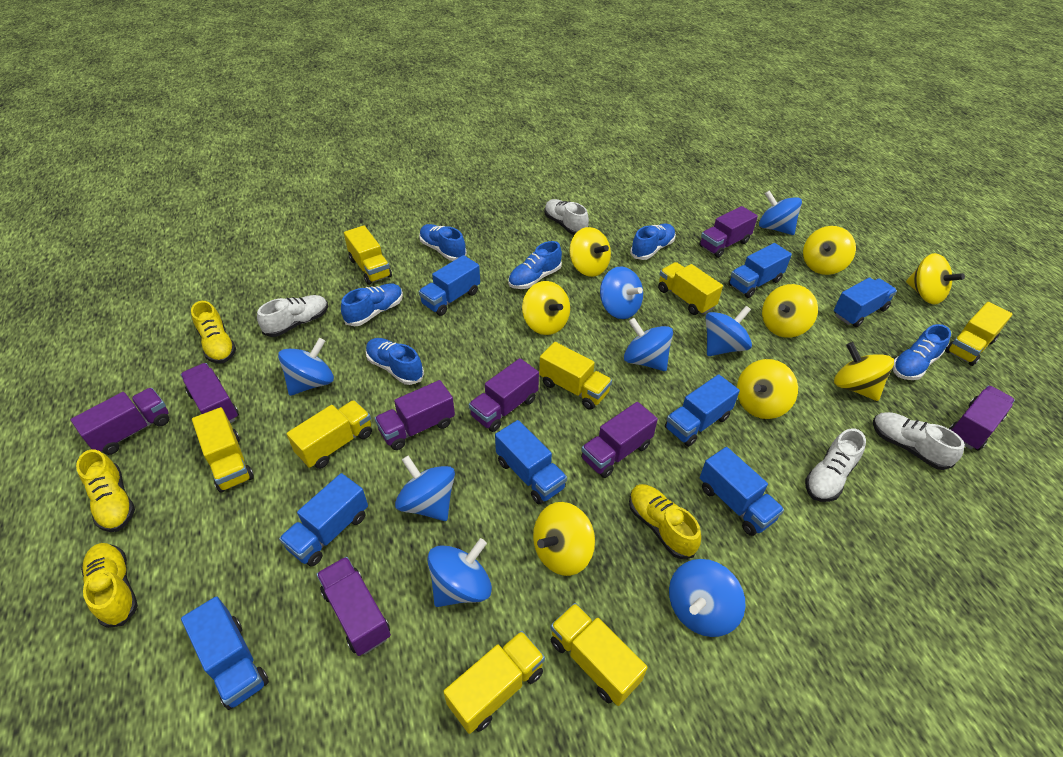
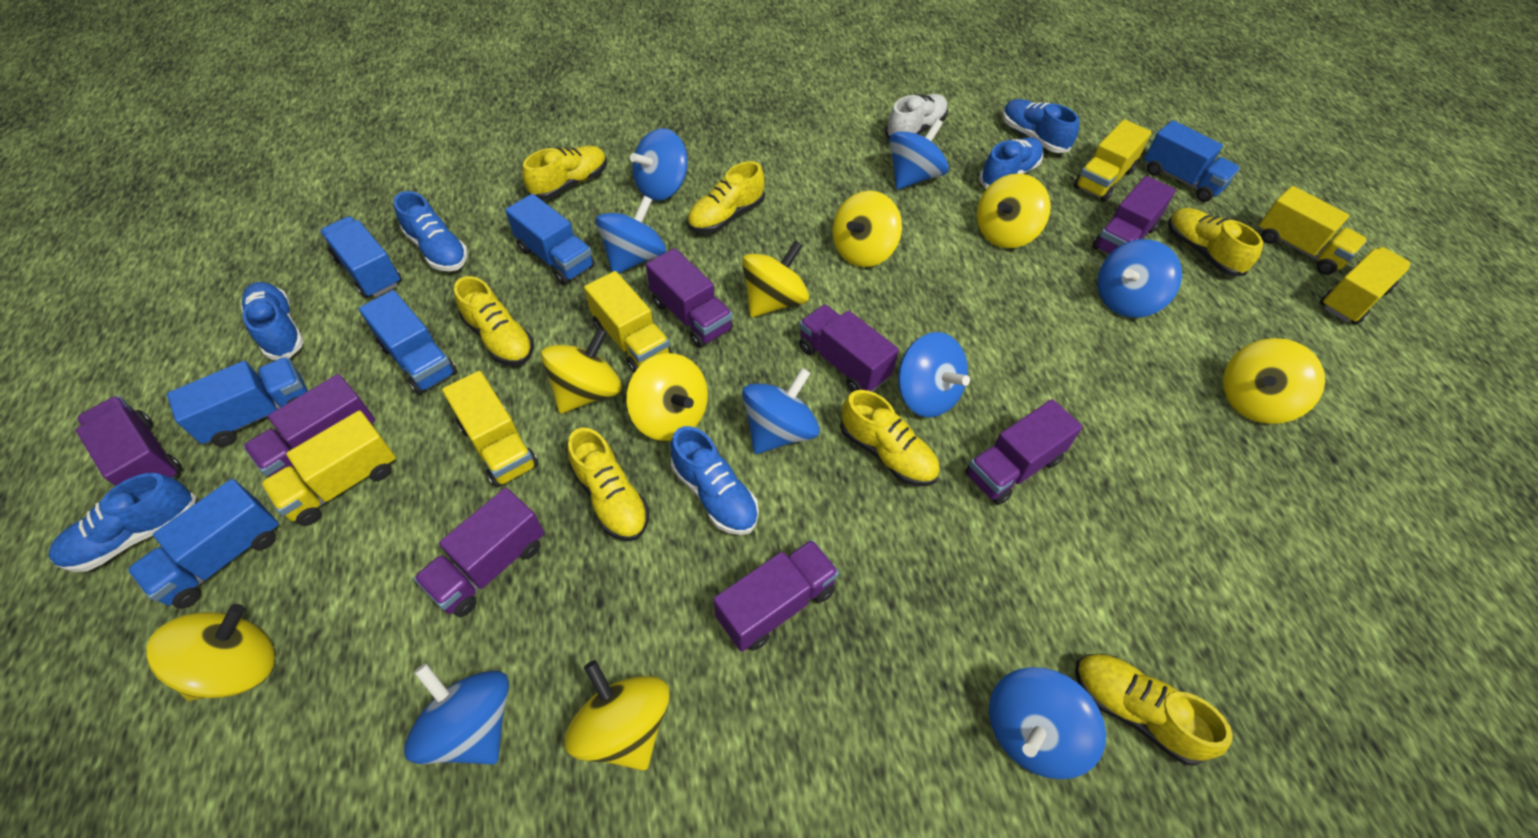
blue truck: [181,596,269,710] [279,473,368,567] [419,255,480,316] [495,420,567,504] [665,374,740,447] [700,447,784,536] [728,243,792,298] [834,277,897,327] = 8 -> [128,479,279,609] [167,357,308,447] [320,216,402,298] [359,290,457,395] [505,194,595,285] [1144,120,1240,202] = 6
white shoe: [257,295,328,337] [544,199,589,235] [805,428,866,502] [873,412,965,470] = 4 -> [885,94,948,139] = 1
yellow shoe: [76,449,135,532] [81,543,138,628] [191,301,236,364] [629,484,701,559] = 4 -> [454,276,534,366] [522,146,607,200] [567,427,649,541] [687,161,765,233] [840,390,940,486] [1075,654,1233,765] [1168,208,1263,276] = 7
yellow truck: [192,407,254,492] [286,400,372,469] [344,225,392,285] [443,631,545,734] [539,342,612,410] [550,603,648,706] [658,262,723,315] [945,302,1012,366] = 8 -> [261,410,396,526] [442,371,539,488] [584,271,672,373] [1074,119,1152,202] [1258,186,1367,275] [1320,247,1411,325] = 6

